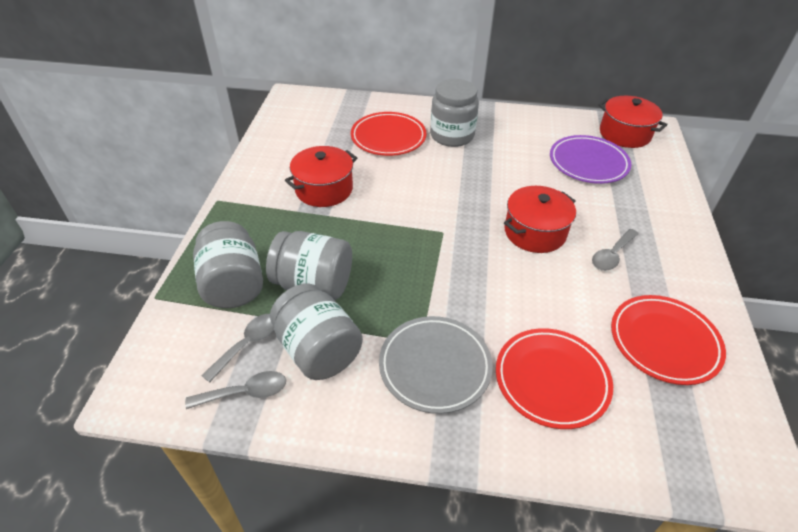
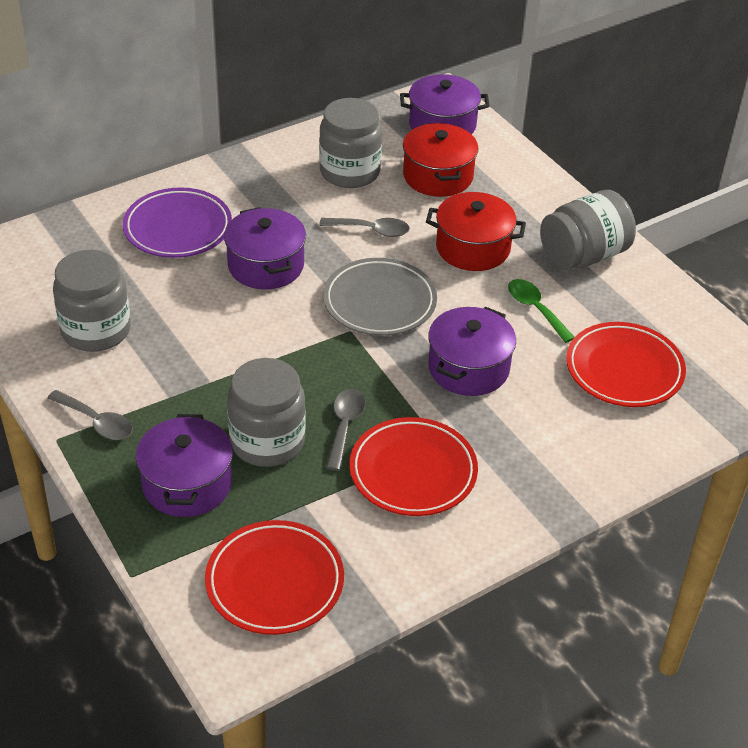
green spoon: none = 0 -> [508,279,574,343] = 1
purple pot: none = 0 -> [136,414,233,517] [224,207,306,289] [400,74,490,134] [428,306,516,396] = 4
red pot: [285,146,357,207] [504,186,576,253] [598,96,667,148] = 3 -> [403,123,478,197] [426,192,526,271] = 2

